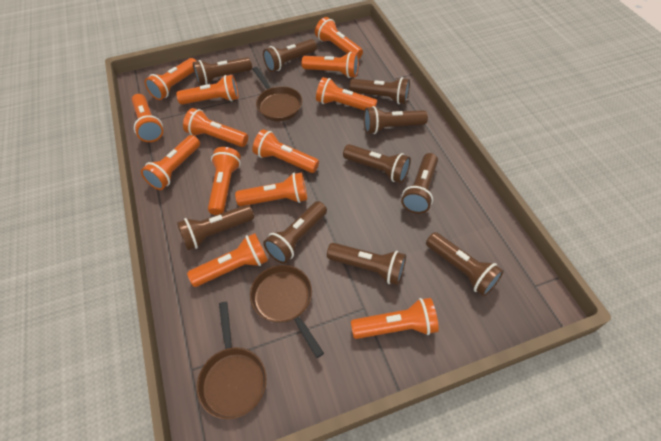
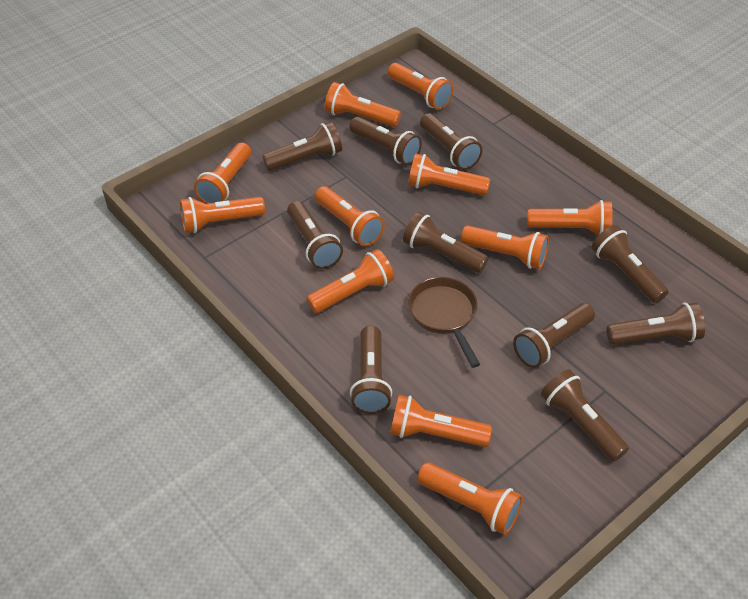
brown pan: [197,302,267,419] [250,265,324,358] [253,67,302,122] = 3 -> [408,277,480,368] = 1
orange flashlight: [132,94,163,142] [141,135,200,190] [145,58,197,100] [176,75,239,105] [183,108,248,147] [187,233,268,287] [208,147,241,215] [235,172,307,206] [252,129,319,173] [301,52,359,78] [315,17,363,58] [316,77,377,111] [351,298,439,339] = 13 -> [180,197,265,233] [194,143,251,204] [306,249,394,313] [315,186,385,247] [325,82,401,127] [387,63,454,110] [390,395,492,447] [408,153,490,195] [417,462,523,535] [461,226,549,269] [528,200,612,235] = 11

